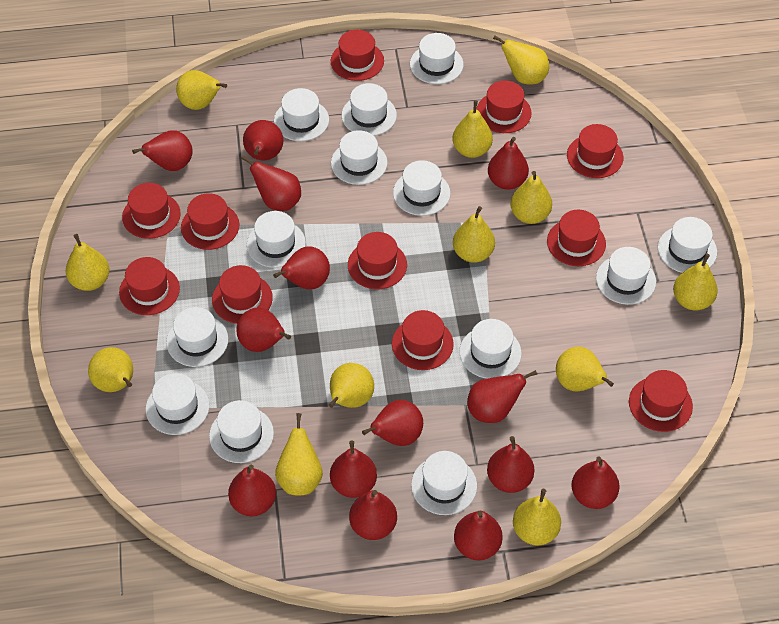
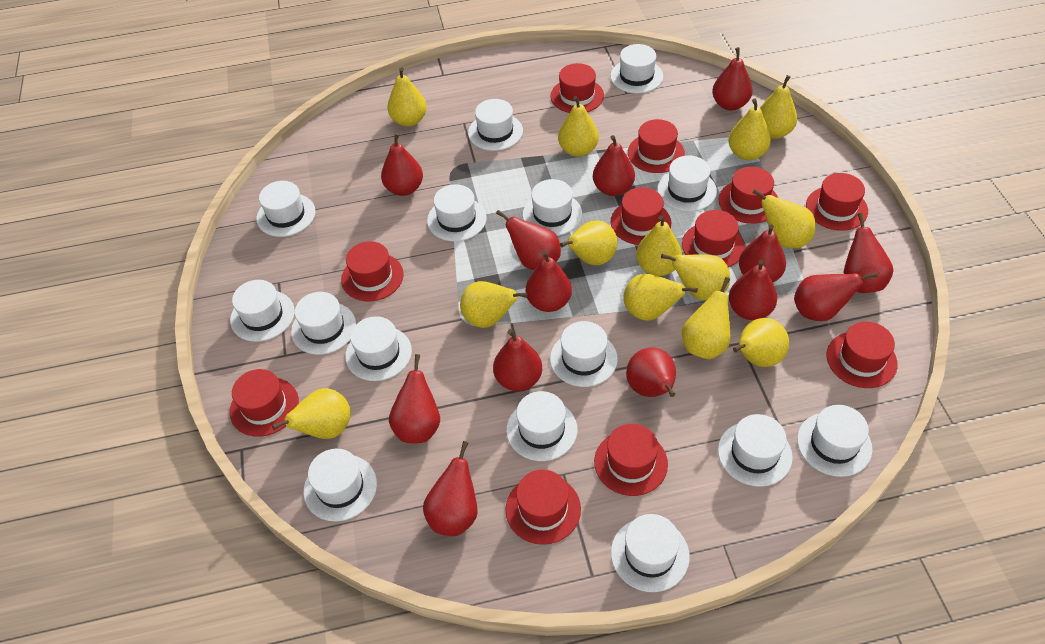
red pear: [132,130,193,171] [228,464,276,516] [236,308,291,352] [241,155,301,211] [243,120,283,160] [273,246,330,289] [330,440,377,498] [349,490,397,540] [362,400,423,446] [454,511,503,560] [467,370,538,423] [487,436,534,493] [488,137,529,190] [571,456,620,509] = 14 -> [381,133,423,196] [389,354,440,443] [423,441,478,536] [493,329,542,391] [496,210,561,270] [526,251,572,312] [593,135,635,196] [626,347,676,397] [712,47,753,110] [729,260,777,320] [739,224,786,282] [794,272,877,321] [844,213,894,293] = 13
white hat: [146,373,209,435] [166,307,228,367] [209,400,274,463] [247,211,306,268] [274,88,329,141] [331,130,388,185] [342,83,397,136] [393,160,451,216] [410,33,464,84] [411,451,477,515] [459,319,522,379] [596,247,656,305] [658,217,717,273] = 13 -> [230,280,295,342] [256,181,315,237] [291,292,356,355] [303,449,377,522] [345,316,412,381] [427,184,487,241] [468,99,523,151] [506,391,577,461] [523,179,582,236] [550,321,618,387] [610,44,663,93] [611,514,690,592] [657,156,717,212] [718,414,793,487] [797,405,873,477] = 15
yellow pear: [66,234,109,291] [88,347,133,392] [176,70,227,110] [275,413,323,495] [329,363,374,408] [452,100,493,158] [453,206,495,263] [493,35,549,84] [510,171,552,224] [513,489,561,546] [556,346,614,392] [673,254,718,311] = 12 -> [272,388,351,439] [387,67,427,127] [460,281,528,328] [558,96,599,157] [560,220,617,265] [623,274,698,321] [636,215,682,276] [661,254,730,300] [682,277,730,359] [728,98,771,160] [733,318,789,367] [752,189,816,248] [760,75,797,139] = 13

